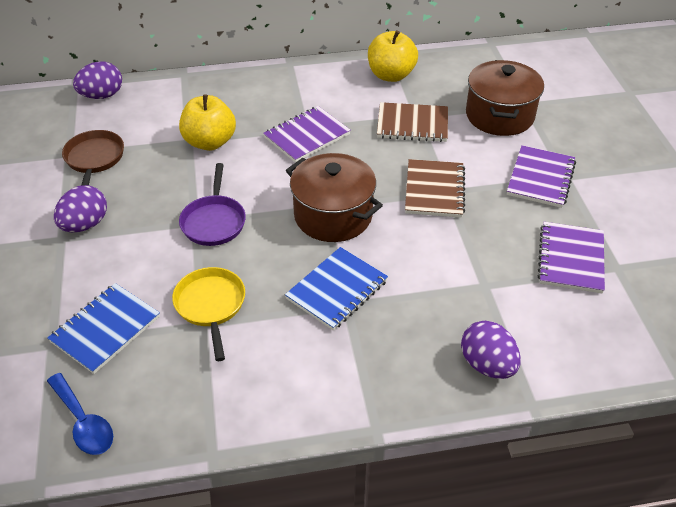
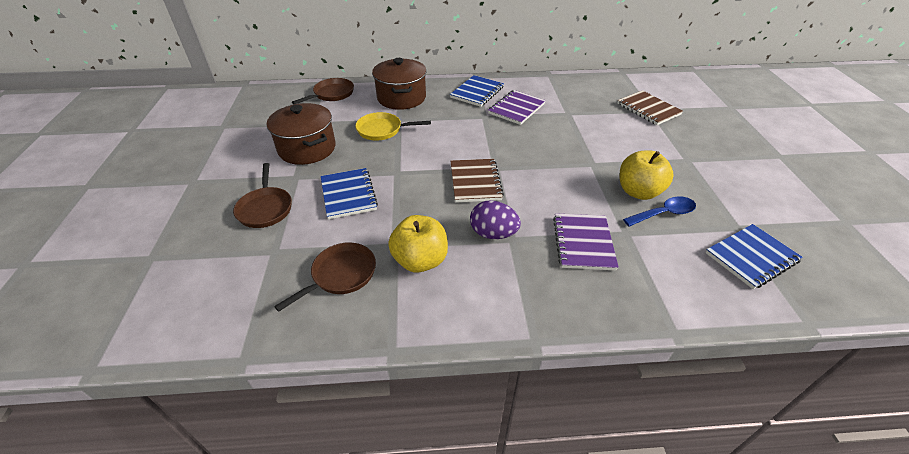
blue notebook: [47,283,160,374] [285,247,388,330] = 2 -> [321,168,378,219] [450,75,504,107] [706,224,802,289] = 3
brown pan: [62,130,124,185] = 1 -> [233,163,292,228] [274,242,376,312] [292,78,354,104] = 3
purple egg: [54,185,107,232] [73,61,122,99] [461,321,521,379] = 3 -> [470,200,521,239] = 1
purple notebook: [263,106,351,163] [507,145,576,208] [537,222,605,293] = 3 -> [488,90,546,125] [553,213,619,271] = 2
purple pan: [179,163,246,246] = 1 -> none = 0

